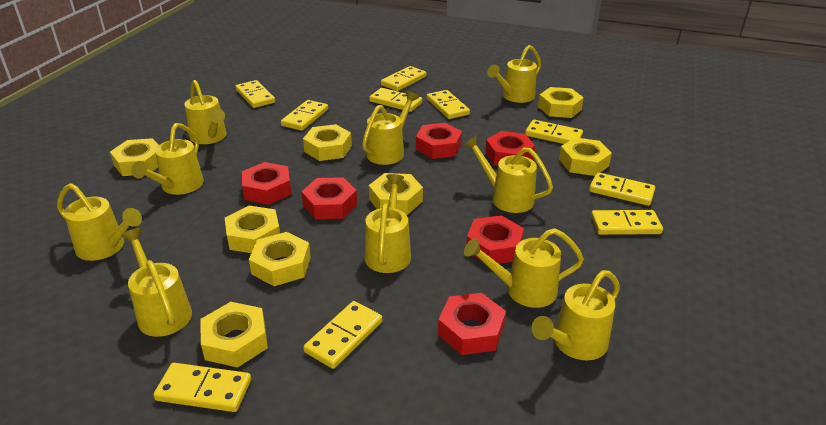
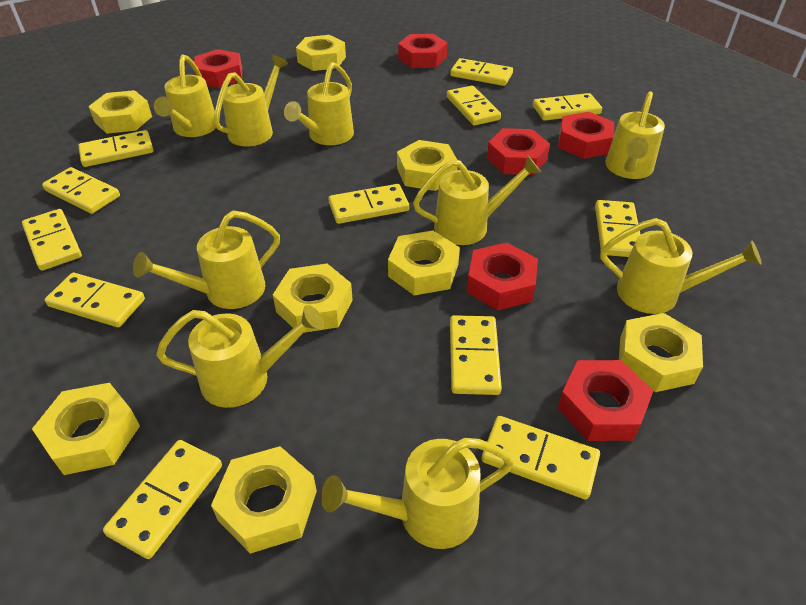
yellow domino: [153,363,251,412] [235,80,275,108] [281,100,328,131] [303,301,382,369] [369,88,422,112] [381,66,426,91] [427,90,470,119] [525,120,583,144] [589,172,655,206] [591,210,663,235] = 10 -> [22,209,82,271] [42,167,120,214] [45,273,145,327] [79,130,153,167] [103,440,222,559] [328,184,409,224] [447,86,501,126] [450,58,513,86] [450,315,502,395] [482,416,600,499] [533,93,602,121] [595,200,641,257] = 12
yellow watering can: [57,183,142,261] [121,228,192,337] [131,123,204,195] [184,80,227,144] [362,91,419,165] [364,174,411,273] [463,136,553,213] [464,228,584,308] [487,45,541,103] [532,270,620,360] = 10 -> [133,211,280,309] [154,55,216,137] [156,305,324,408] [214,55,288,146] [284,62,354,145] [321,438,514,549] [413,156,541,245] [600,218,761,314] [605,91,665,179] = 9

